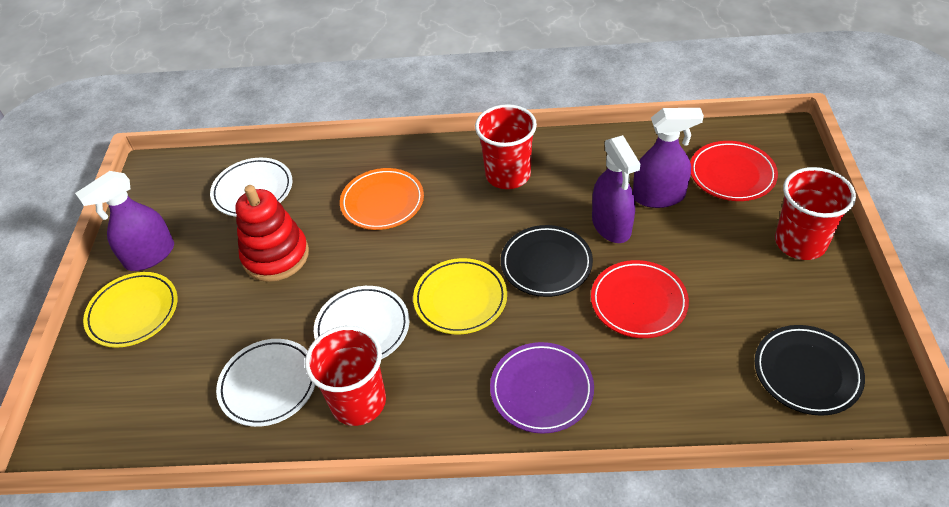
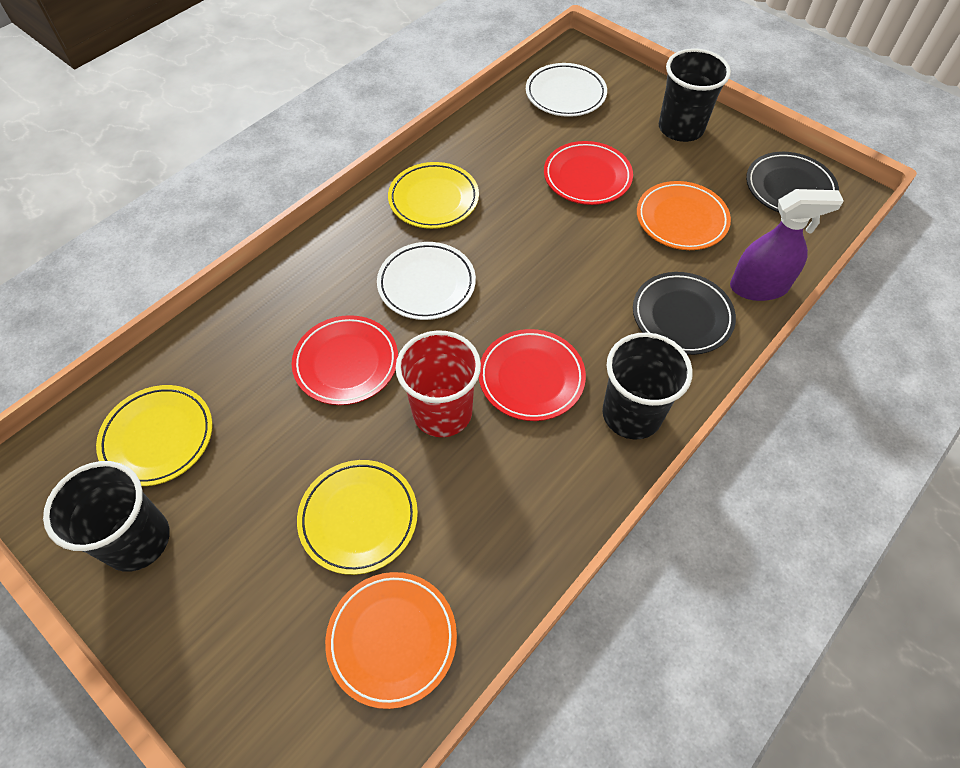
black cup: none = 0 -> [43,461,170,572] [602,333,693,440] [659,49,731,142] = 3
orange plate: [340,168,424,230] = 1 -> [325,572,457,709] [637,181,731,250] = 2
purple plate: [490,342,594,434] = 1 -> none = 0
purple spray bottle: [75,171,174,271] [592,135,640,243] [633,108,704,208] = 3 -> [730,189,844,301] = 1
red cup: [305,326,386,426] [475,104,537,189] [775,167,856,260] = 3 -> [396,330,481,437] = 1
red plate: [591,260,689,338] [690,141,778,201] = 2 -> [292,315,398,405] [479,329,586,421] [544,141,633,205] = 3
red stacking toy: [235,185,309,282] = 1 -> none = 0
white plate: [210,158,292,217] [216,339,315,427] [314,286,409,359] = 3 -> [377,242,476,320] [526,63,607,117] = 2
yellow plate: [83,272,178,348] [413,258,507,335] = 2 -> [96,385,213,486] [297,460,418,575] [388,162,479,229] = 3

